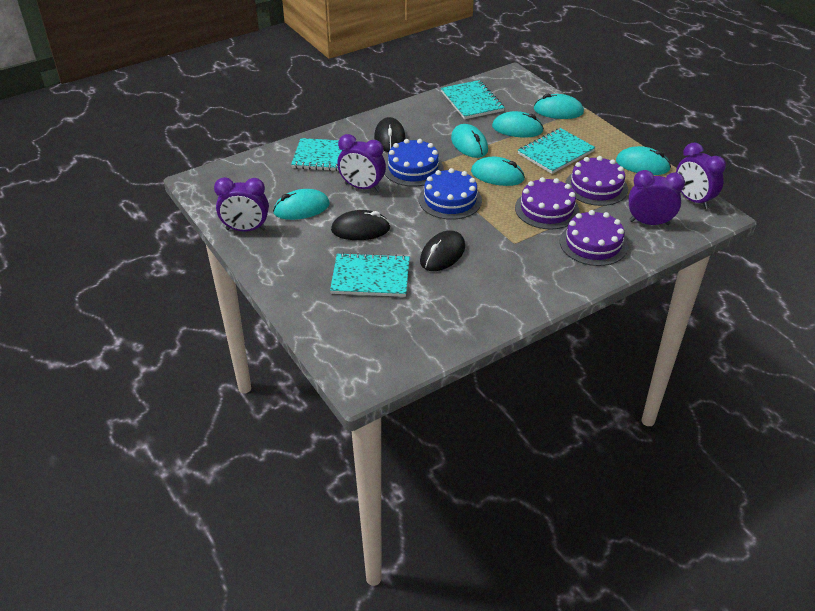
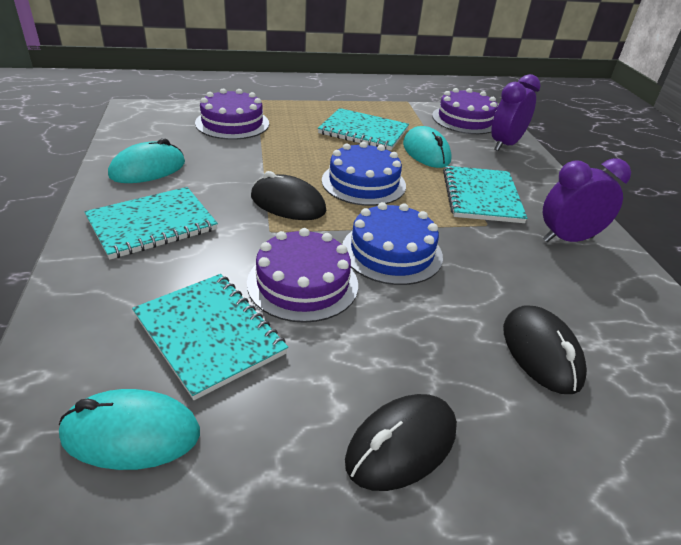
purple clock: [214,177,269,232] [337,134,386,192] [629,170,685,225] [676,142,726,209] = 4 -> [491,74,540,151] [543,158,631,242] = 2
turquoise mouse: [273,189,330,220] [451,124,488,158] [471,157,525,186] [492,111,544,137] [534,94,584,119] [616,146,671,175] = 6 -> [59,389,200,470] [108,138,185,183] [403,126,452,168] = 3

